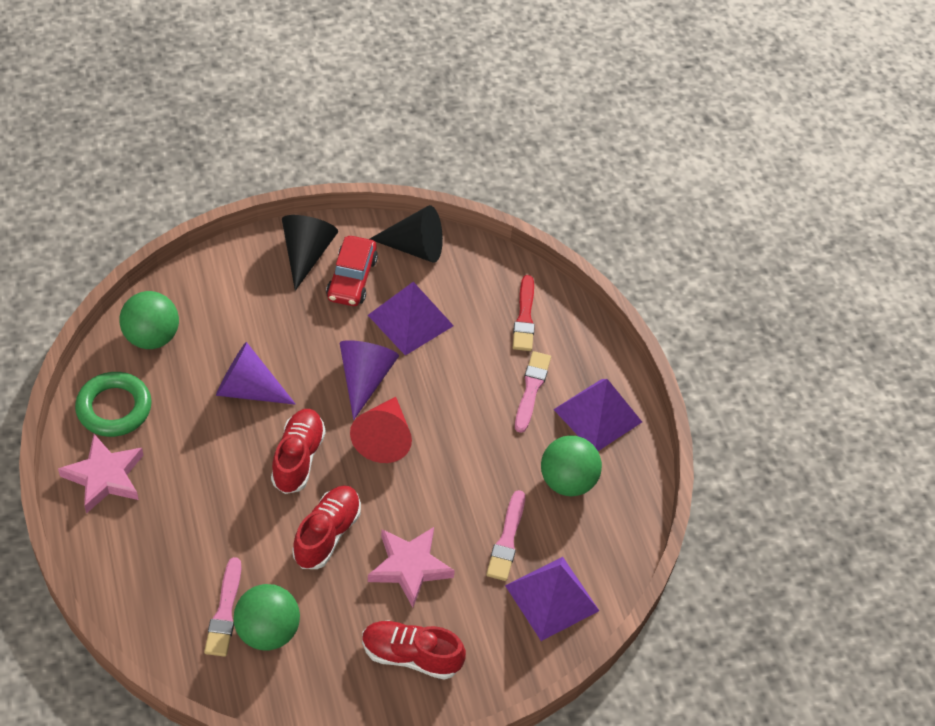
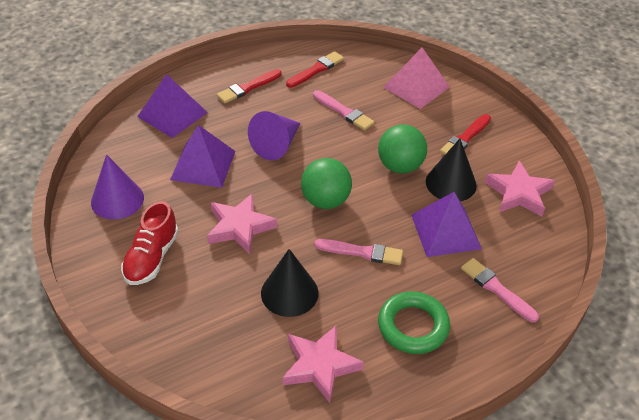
green ball: [120,291,179,349] [234,584,300,651] [541,435,602,496] = 3 -> [301,158,352,209] [378,124,427,173] = 2
pink pyramid: none = 0 -> [383,48,450,109] = 1
pink star: [58,434,144,514] [368,527,455,607] = 2 -> [207,193,277,254] [282,325,364,403] [485,160,555,216] = 3
red brush: [513,275,535,351] = 1 -> [217,69,281,103] [286,51,344,88] [440,114,491,155] = 3
red car: [326,236,378,306] = 1 -> none = 0
red cone: [350,397,412,463] = 1 -> none = 0
red shoe: [271,409,326,494] [292,485,361,569] [362,620,466,680] = 3 -> [121,201,179,285] = 1

